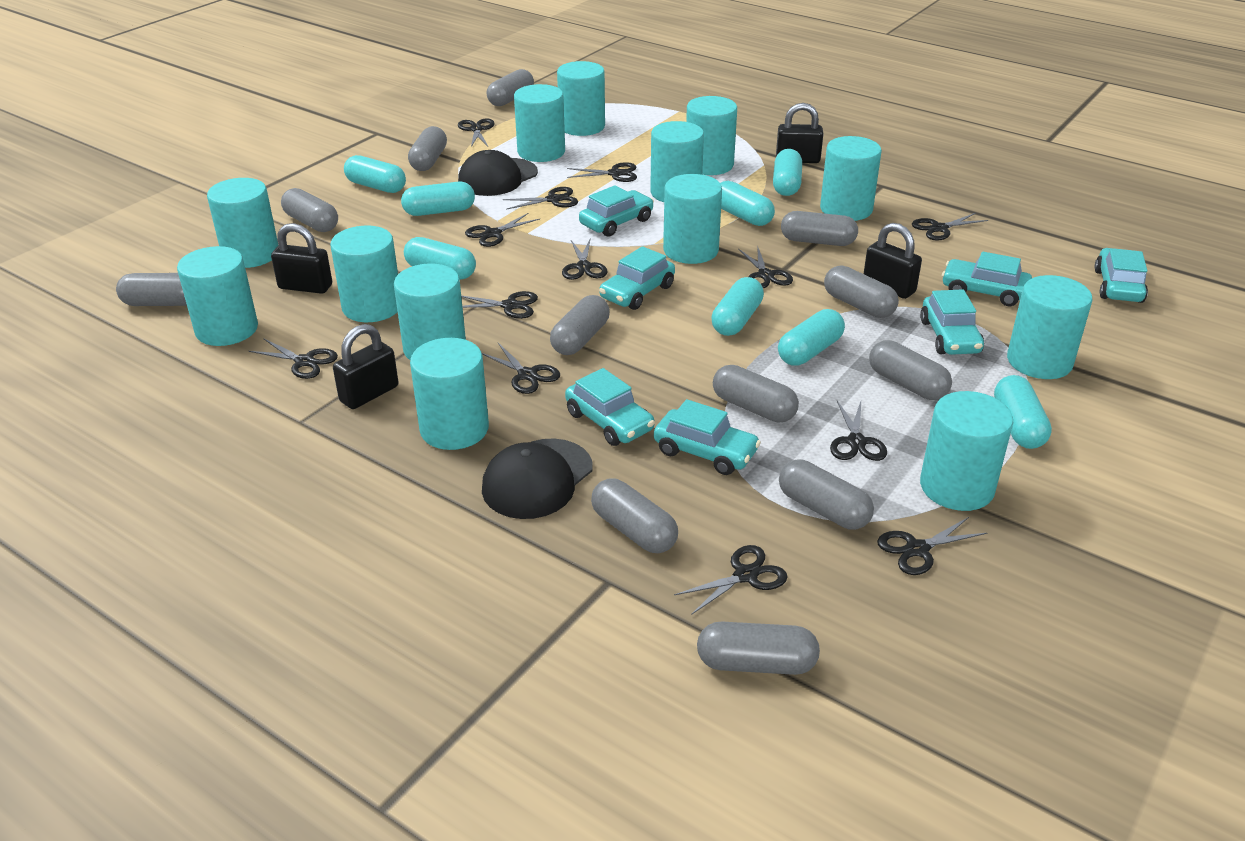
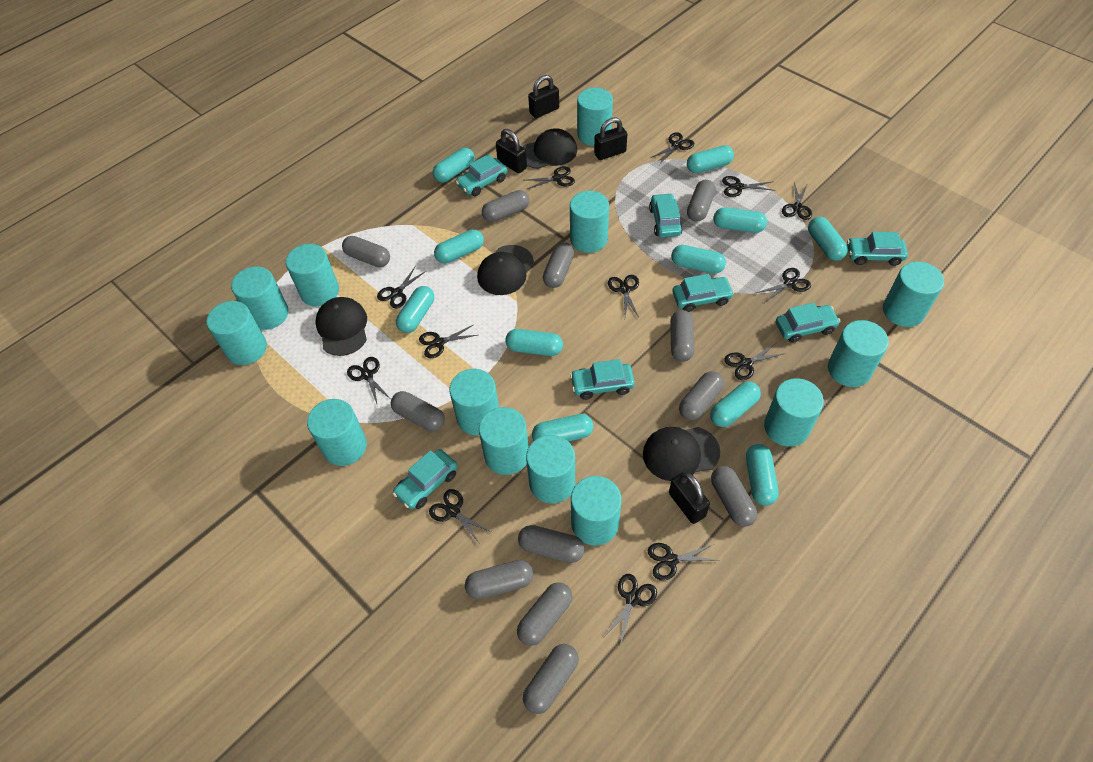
black cap: [458,150,538,196] [482,439,592,519] = 2 -> [316,297,367,356] [477,245,534,295] [523,128,577,169] [643,427,720,481] = 4
turquoise capsule: [344,155,406,193] [401,181,475,216] [404,237,476,279] [711,277,764,336] [720,181,775,226] [773,149,802,196] [778,309,845,366] [994,375,1052,449] = 8 -> [396,286,434,333] [432,148,475,182] [434,229,484,263] [505,329,563,356] [532,414,593,442] [671,245,726,274] [687,145,734,173] [710,381,761,427] [713,207,767,233] [746,444,779,506] [808,217,848,261] = 11

